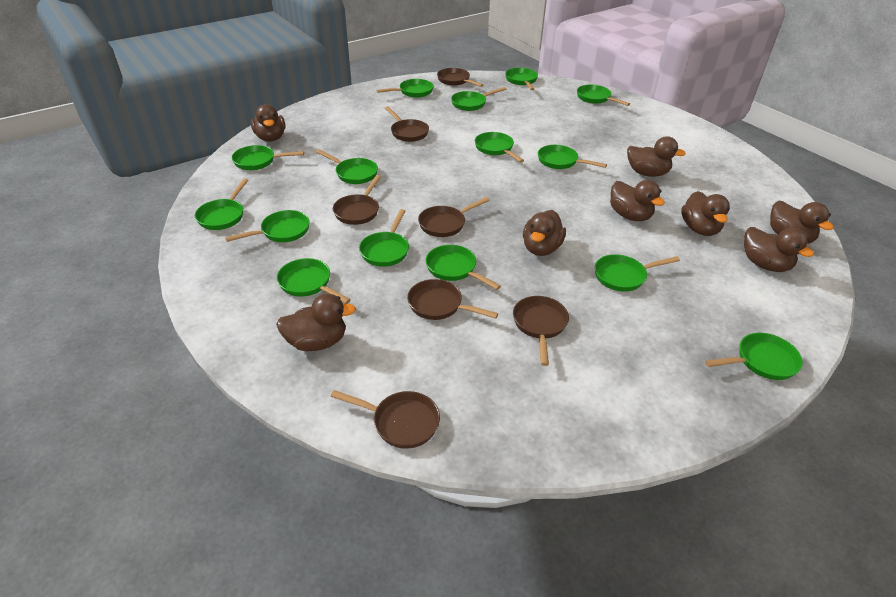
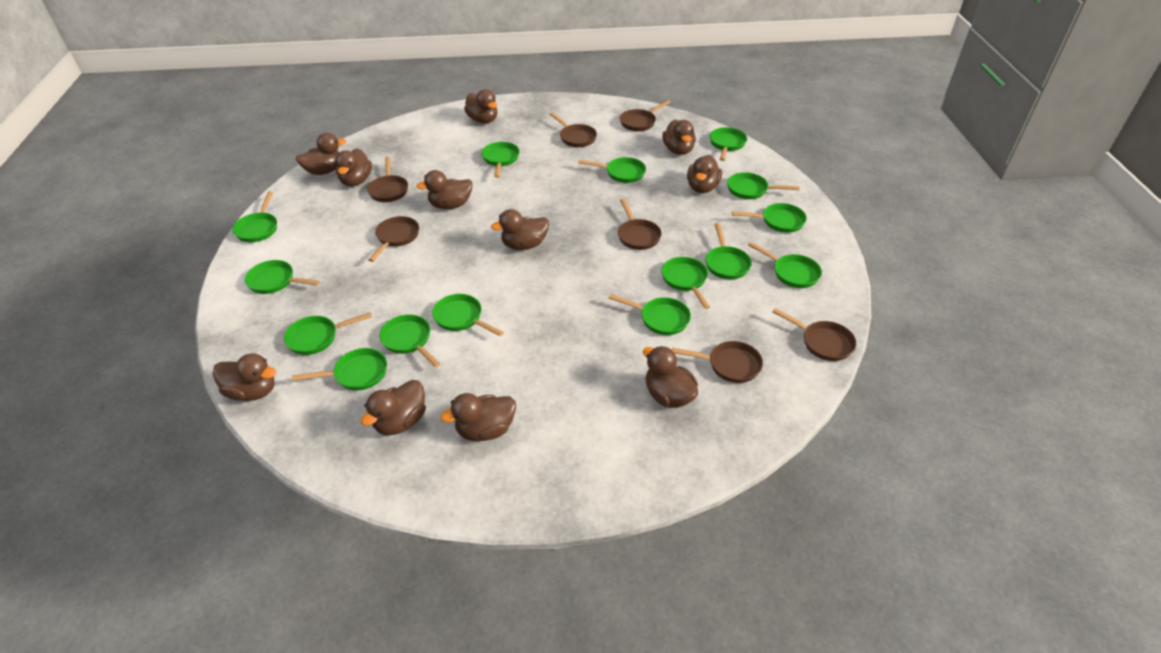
brown duck: [251,104,285,142] [276,294,356,351] [523,210,566,256] [610,180,665,221] [627,136,686,177] [681,191,730,236] [744,227,814,272] [770,200,834,244] = 8 -> [212,353,276,401] [296,133,346,175] [335,148,372,186] [361,380,426,435] [416,170,473,209] [440,393,516,441] [464,89,498,123] [491,209,549,250] [643,346,698,408] [662,119,696,155] [687,155,722,193] = 11

